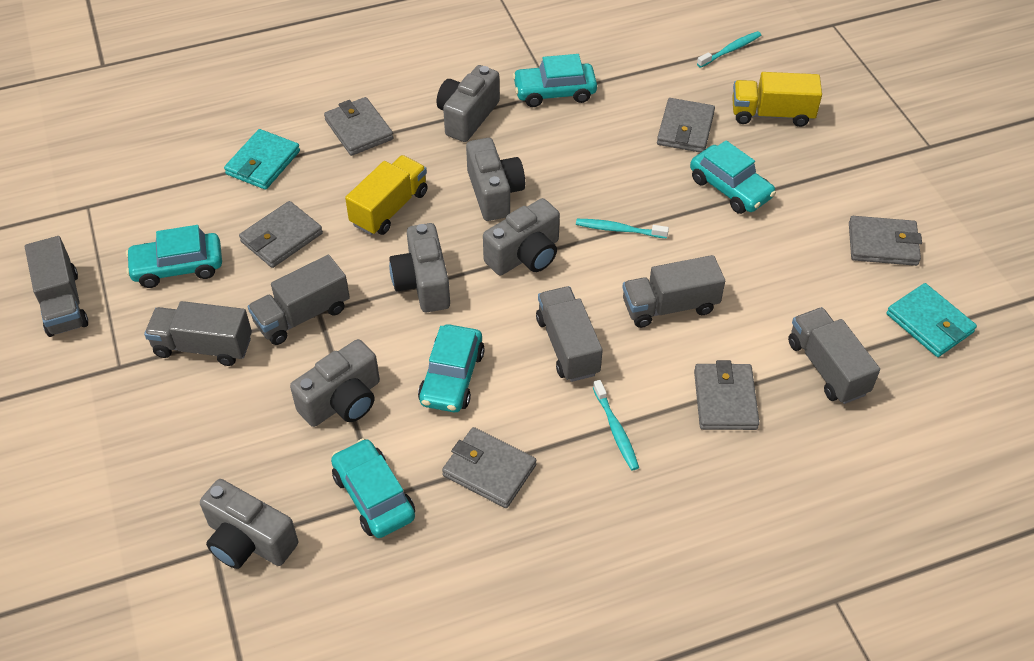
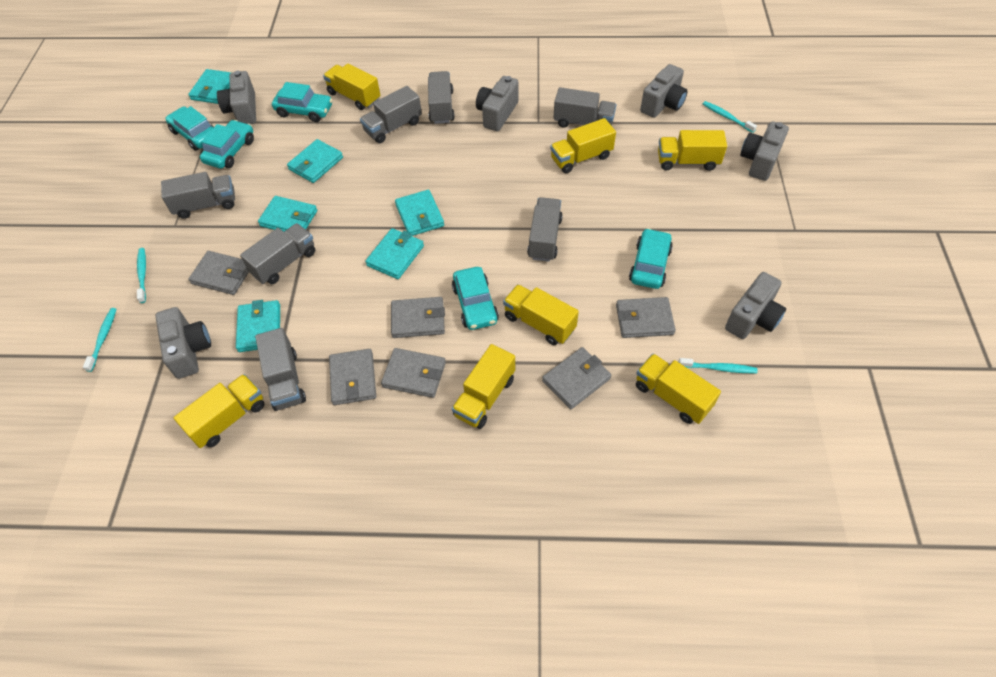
grey truck: [25,236,88,337] [144,301,252,366] [248,255,350,345] [536,286,603,382] [622,255,725,328] [788,307,880,404] = 6 -> [161,172,235,219] [240,223,315,284] [255,328,306,411] [360,86,422,143] [428,71,455,124] [527,197,563,262] [554,87,616,128] = 7
turquoise toothbrush: [576,219,669,238] [593,380,639,471] [697,31,761,68] = 3 -> [83,308,117,372] [137,248,146,303] [678,358,758,373] [703,101,757,133] = 4
turquoise wallet: [224,129,300,190] [886,283,977,357] = 2 -> [188,69,231,104] [236,300,280,352] [258,196,317,232] [287,139,343,183] [365,228,424,279] [395,190,444,236] = 6
yellow truck: [345,155,428,235] [732,72,822,127] = 2 -> [173,374,265,448] [323,64,380,110] [452,344,515,429] [503,284,579,345] [550,118,616,173] [636,354,721,424] [658,130,727,171] = 7

